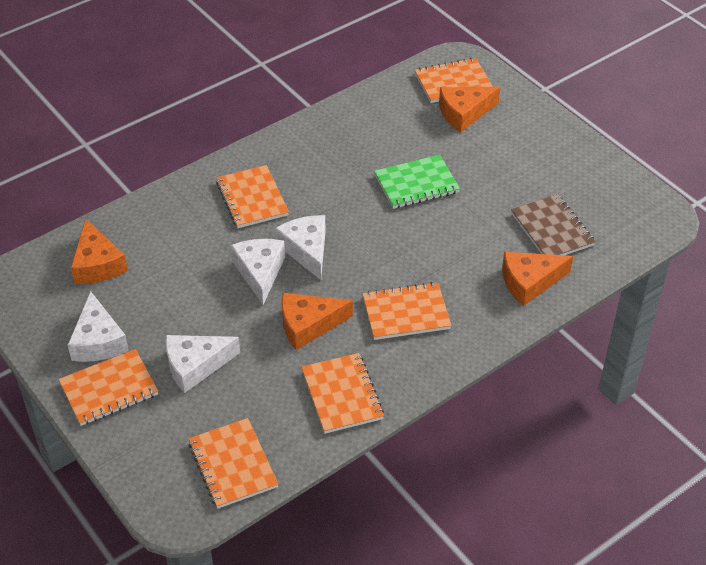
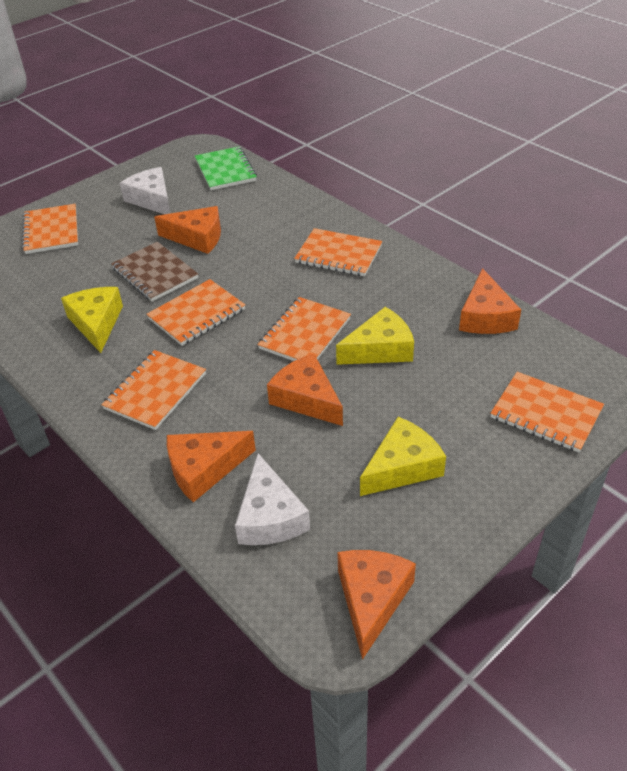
orange cheese: [71,219,128,284] [282,293,353,350] [439,87,500,132] [502,252,573,306] = 4 -> [154,206,221,254] [167,431,256,502] [267,353,343,426] [337,550,416,660] [459,268,521,334] = 5
white cheese: [68,291,129,362] [165,335,240,393] [231,239,285,305] [275,215,326,280] = 4 -> [120,167,171,214] [235,453,310,545] = 2
yellow cheese: none = 0 -> [61,287,123,353] [336,307,414,365] [360,417,446,496] = 3

